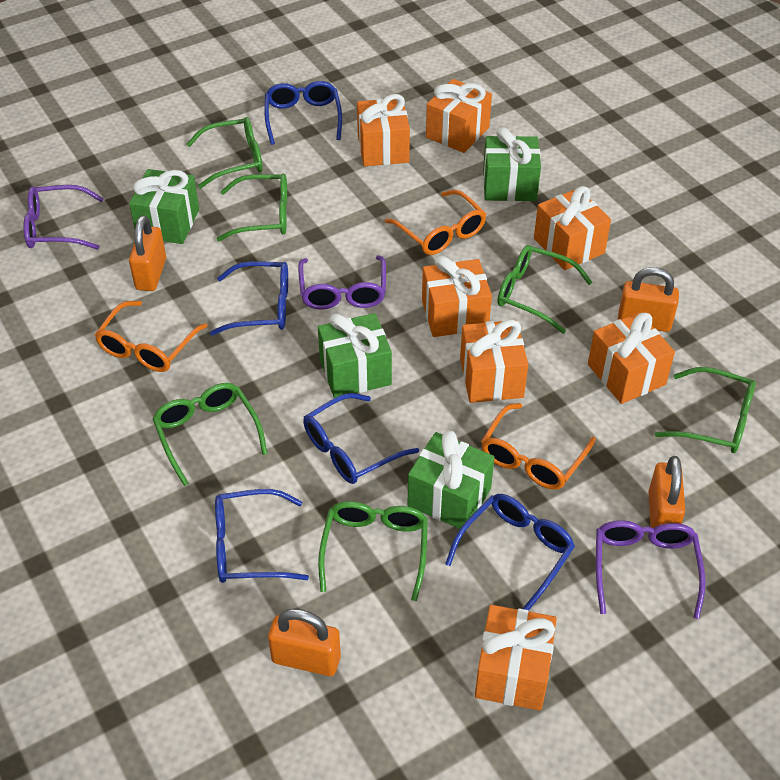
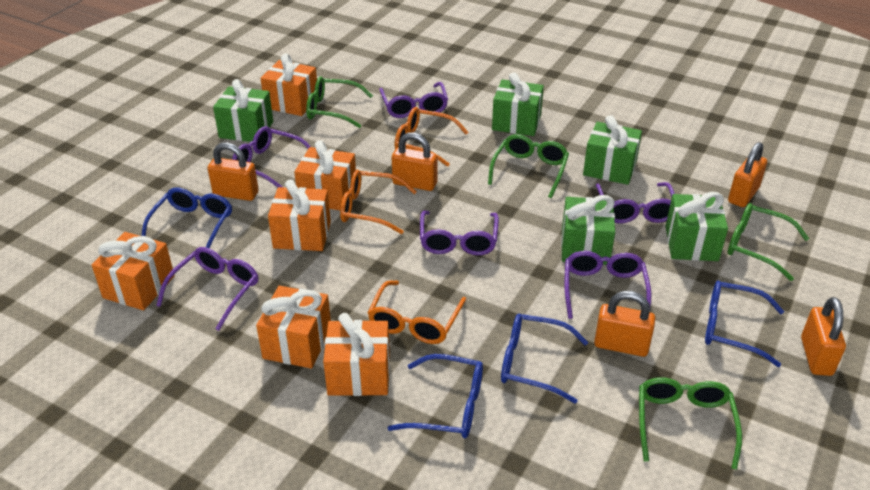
blue glasses: [210,261,288,335] [215,489,309,583] [264,81,342,145] [303,393,419,484] [445,494,575,611] = 5 -> [142,187,232,248] [388,354,483,438] [501,314,588,404] [705,281,784,367] = 4
green gift: [129,169,199,244] [318,313,392,398] [408,430,495,531] [483,127,541,201] = 4 -> [213,79,273,142] [492,72,544,136] [561,195,615,265] [583,115,642,185] [665,192,728,261] = 5
green glasses: [152,383,268,486] [187,117,263,188] [217,174,287,241] [318,501,428,601] [497,245,592,334] [655,367,756,453] = 6 -> [306,76,373,128] [488,134,569,198] [639,377,742,470] [728,203,809,281] = 4
orange gift: [357,94,410,166] [422,256,492,337] [426,79,492,153] [460,319,528,403] [475,605,557,711] [534,186,611,270] [588,313,675,404] = 7 -> [92,232,175,310] [256,286,331,369] [260,53,317,116] [268,179,331,251] [294,140,356,210] [323,313,390,396] = 6
orange padlock: [129,215,166,291] [268,609,341,676] [618,267,679,332] [648,456,685,528] = 4 -> [208,143,259,201] [392,132,437,191] [594,291,656,357] [728,142,767,207] [801,297,846,376] = 5
purple glasses: [24,185,104,250] [298,255,386,310] [596,520,706,619] = 3 -> [156,247,258,331] [232,126,311,188] [379,82,448,118] [420,211,499,255] [564,251,652,319] [595,182,675,223] = 6

